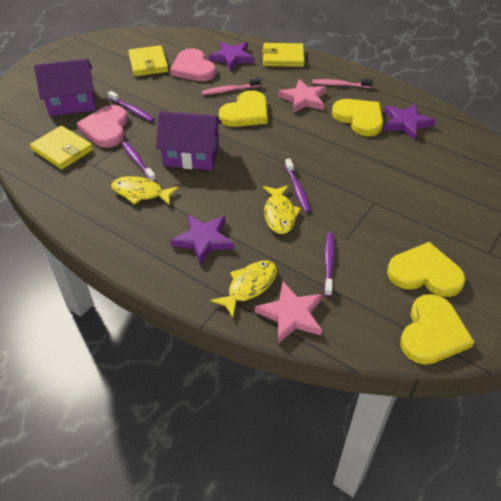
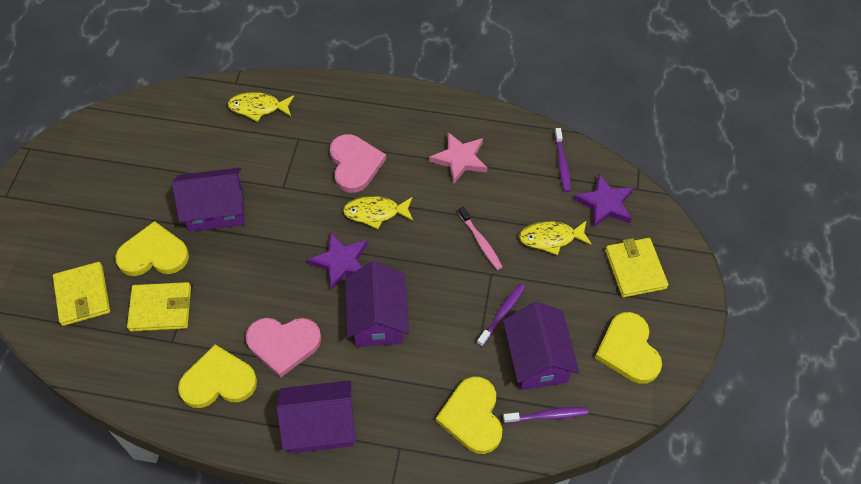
pink star: [255,282,322,344] [278,79,326,113] = 2 -> [429,132,487,185] = 1
pink toothbrush: [202,78,261,95] [312,79,373,88] = 2 -> [458,206,503,270] = 1
purple house: [34,59,96,116] [156,111,222,170] = 2 -> [172,167,245,232] [277,380,356,453] [345,261,409,347] [503,302,579,390] = 4
purple star: [170,214,234,265] [209,42,255,71] [384,103,436,140] = 3 -> [307,232,368,290] [574,174,634,228] = 2
purple toothbrush: [108,91,154,122] [122,141,156,182] [285,158,311,212] [324,232,335,296] = 4 -> [477,284,525,347] [503,407,588,423] [554,128,571,192] = 3

